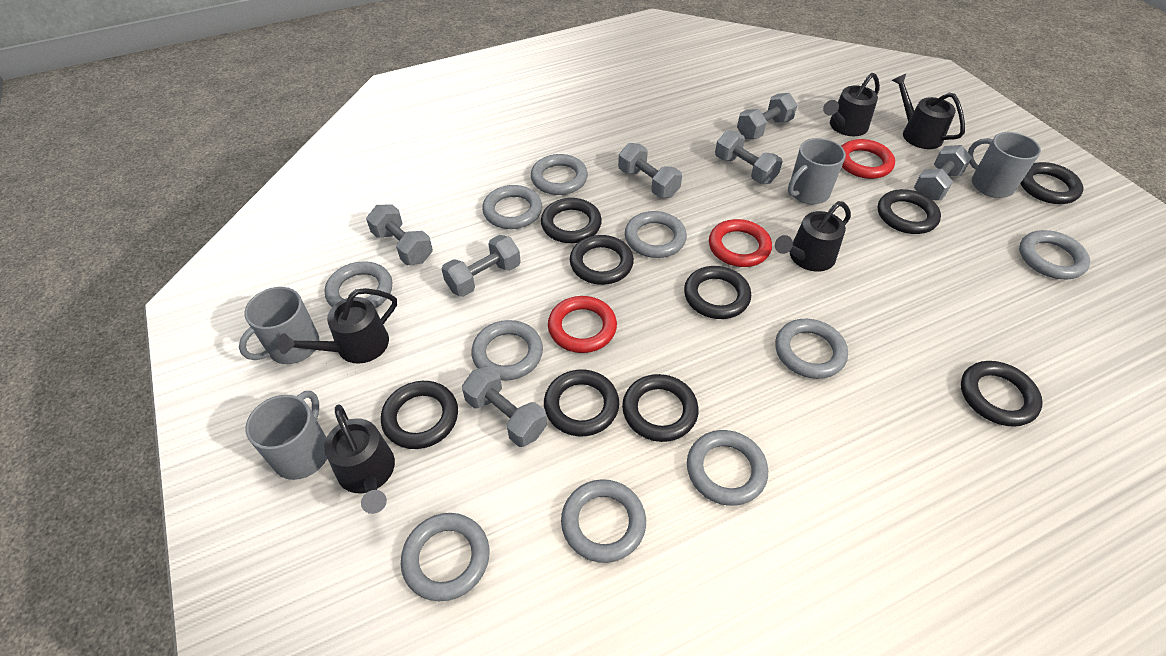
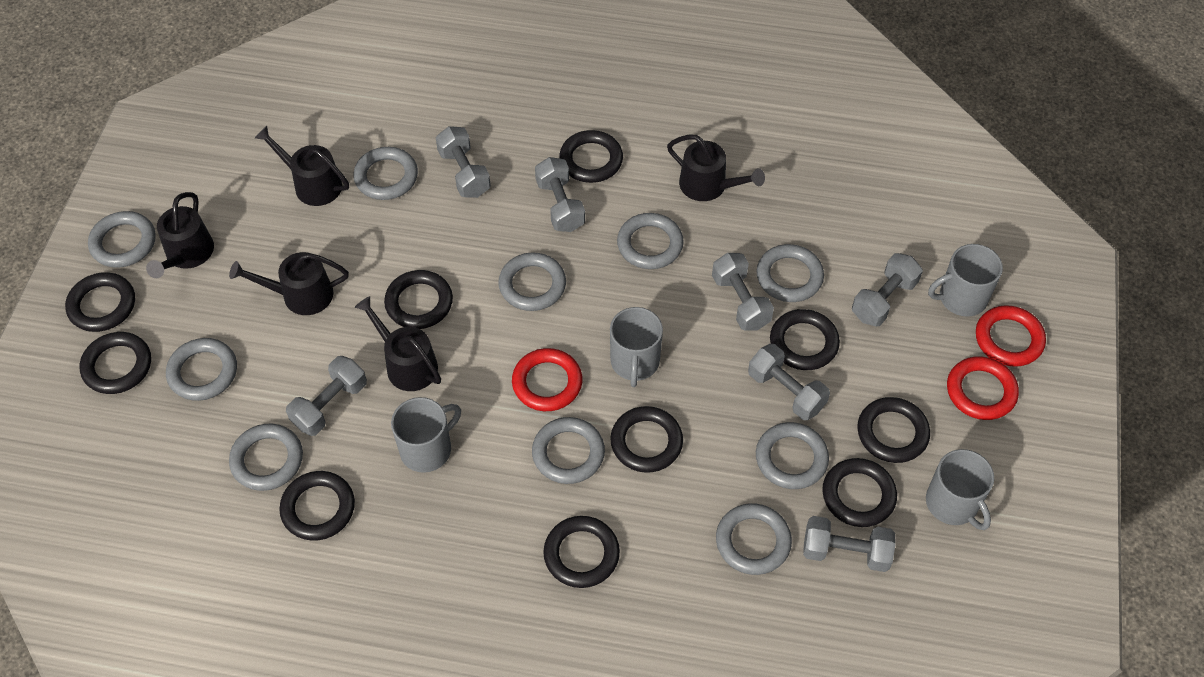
black ring: [381,381,458,449] [541,198,602,243] [544,369,619,436] [570,235,634,285] [622,374,699,442] [684,266,751,319] [878,189,941,234] [961,361,1043,427] [1020,162,1084,204] = 9 -> [65,272,135,332] [80,332,151,394] [279,471,355,541] [384,270,453,329] [543,516,620,588] [559,130,623,183] [610,406,683,473] [770,309,840,370] [822,458,897,527] [857,397,930,463] = 10

